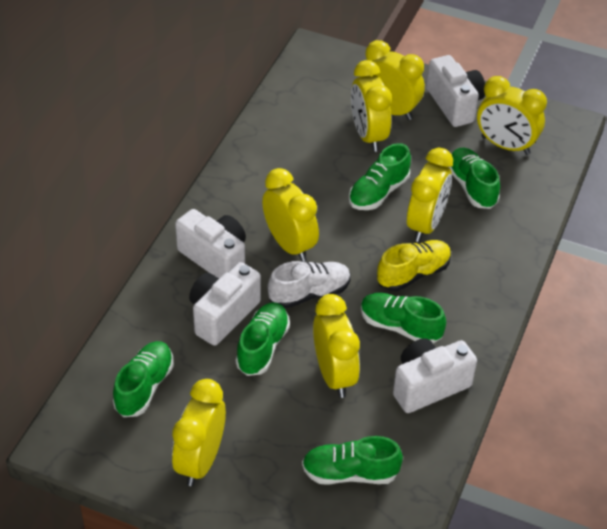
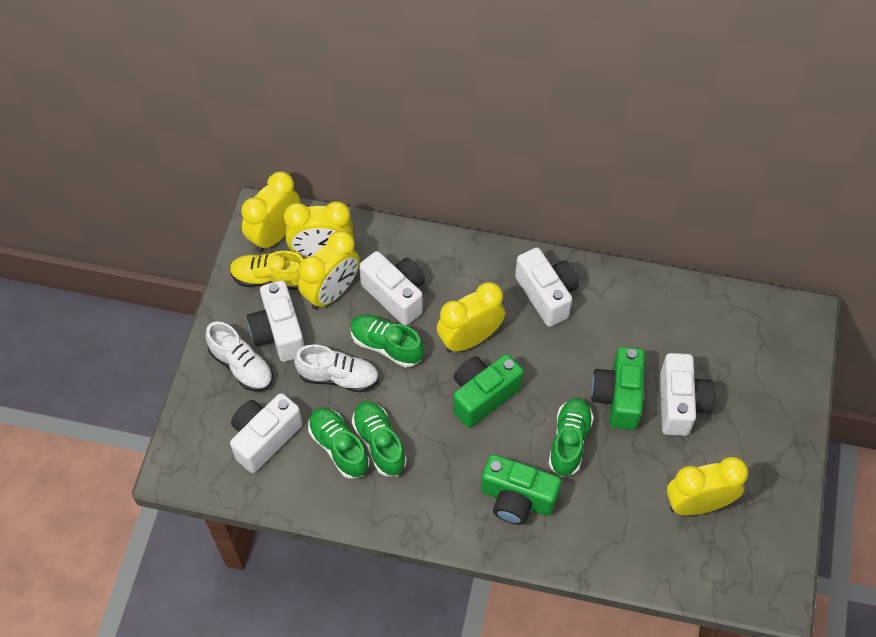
green camera: none = 0 -> [453,354,523,428] [481,454,561,525] [591,347,645,430] = 3
green shoe: [113,341,174,417] [235,302,290,376] [302,436,403,485] [349,143,411,210] [361,293,446,344] [449,148,500,209] = 6 -> [308,408,369,479] [350,315,424,368] [352,401,407,476] [548,398,594,477] = 4
white camera: [175,209,246,278] [189,262,261,346] [393,338,477,413] [427,55,485,127] = 4 -> [230,393,303,473] [247,280,305,362] [359,251,425,326] [515,248,579,327] [660,353,715,436] = 5
white shoe: [268,261,351,308] = 1 -> [205,321,273,391] [294,344,379,393] = 2
yellow clock: [172,379,226,486] [262,168,319,262] [313,294,360,398] [351,60,392,152] [361,40,425,120] [407,148,453,242] [477,76,547,155] = 7 -> [241,172,300,252] [283,201,353,257] [298,231,360,310] [437,282,505,353] [667,457,749,515] = 5

